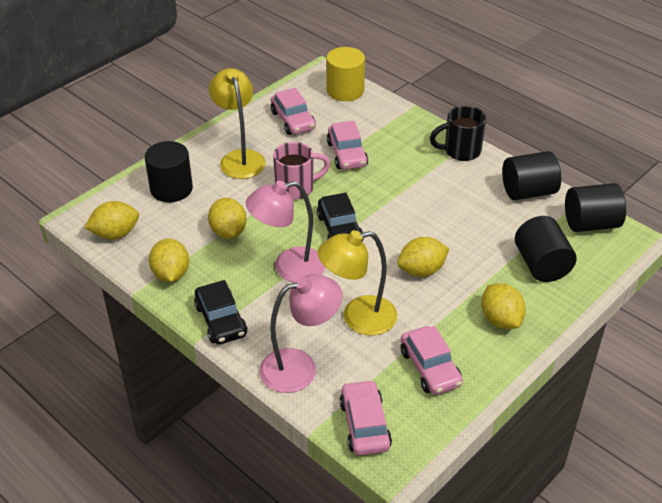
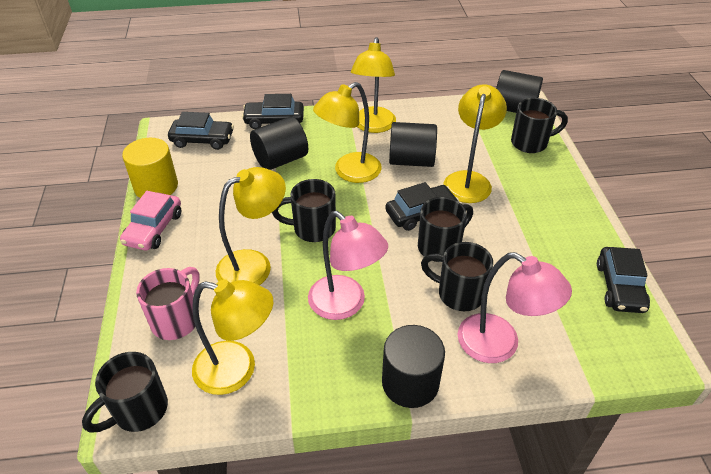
black car: [194,280,247,345] [317,193,364,241] = 2 -> [168,112,234,150] [242,94,304,129] [385,182,459,231] [597,247,650,313] = 4
black mug: [430,106,486,161] = 1 -> [82,352,168,433] [272,179,336,242] [418,197,473,262] [421,242,493,311] [511,98,568,153] = 5
pink car: [271,88,316,135] [327,121,368,170] [339,380,392,455] [401,326,463,395] = 4 -> [120,191,181,250] = 1
yellow lamp: [209,68,266,179] [318,230,397,336] = 2 -> [192,279,273,395] [216,167,286,285] [313,82,382,183] [351,37,396,133] [443,84,507,203] = 5
yellow lemon: [84,201,139,239] [149,239,189,282] [208,198,247,239] [397,237,449,277] [481,283,526,329] = 5 -> none = 0

